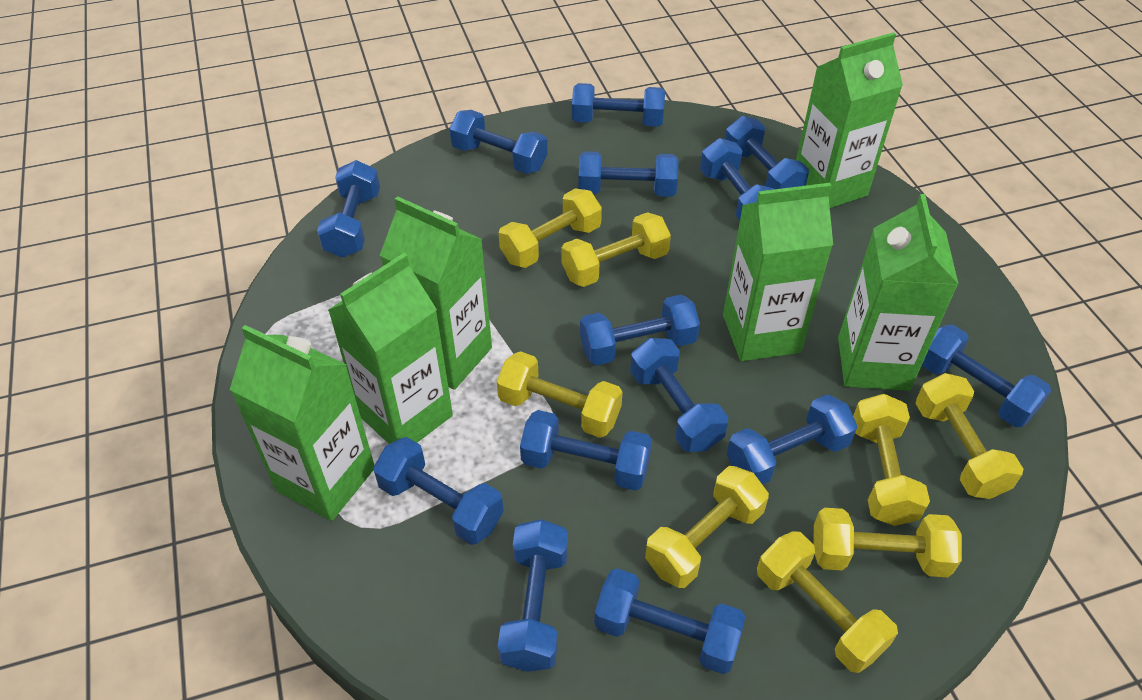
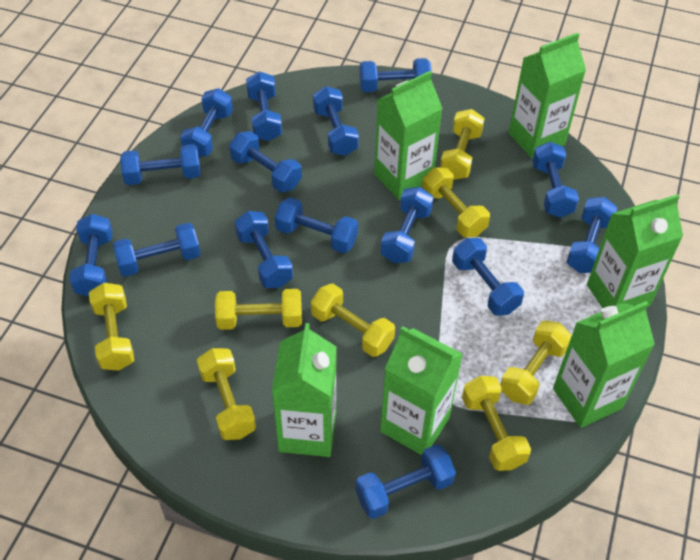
blue dumbbell: [317,160,380,258] [373,437,504,545] [449,110,547,174] [498,519,568,672] [520,410,652,491] [572,83,665,127] [579,151,678,197] [580,295,700,366] [594,568,746,674] [630,338,728,452] [700,138,774,221] [725,116,809,189] [727,394,858,485] [922,325,1051,427] = 14 -> [69,214,113,297] [113,223,201,277] [120,144,201,185] [180,88,233,157] [229,131,302,192] [234,211,293,288] [246,71,282,141] [275,197,358,253] [313,86,359,156] [355,444,456,519] [359,58,432,92] [380,187,434,263] [452,238,524,316] [532,142,579,218] [566,197,618,273] = 15

